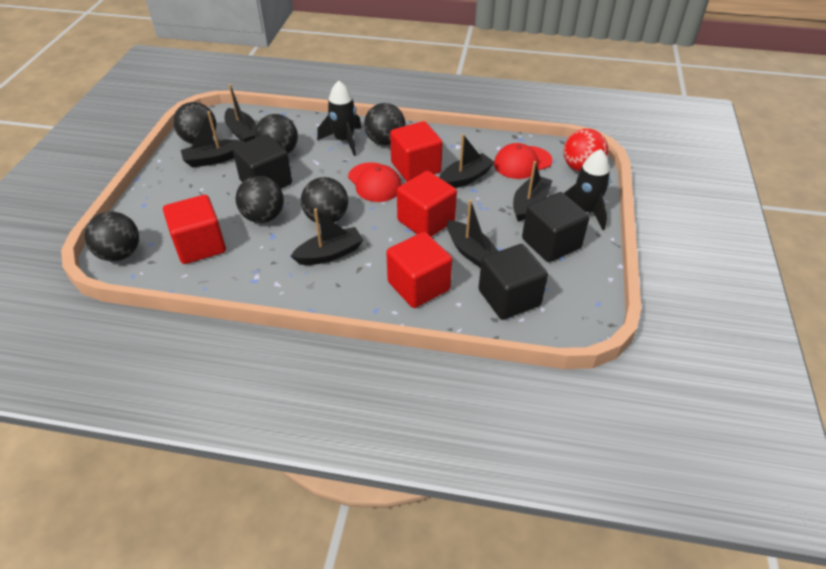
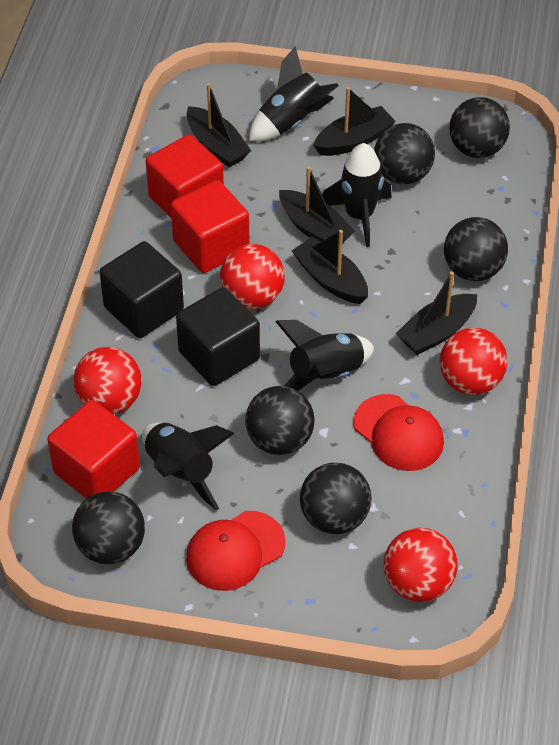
black boat: [181,111,245,168] [225,84,257,142] [291,208,363,265] [439,134,495,188] [447,199,498,268] [513,161,553,222] = 6 -> [186,83,251,167] [279,166,355,243] [292,230,368,304] [313,87,396,156] [396,271,477,355] = 5
black cube: [232,134,292,189] [478,244,548,320] [522,192,590,262] = 3 -> [100,241,184,338] [176,287,260,386] = 2
black rocket: [317,81,362,156] [564,149,610,230] = 2 -> [142,423,235,511] [249,46,339,141] [275,320,374,391] [322,143,392,247] = 4
red ball: [564,129,608,172] = 1 -> [73,347,142,414] [220,244,285,309] [384,528,458,602] [440,328,508,395] = 4
red cube: [163,195,226,264] [386,232,452,308] [390,121,443,182] [397,171,457,237] = 4 -> [47,400,140,499] [146,134,224,217] [171,180,250,273] = 3

